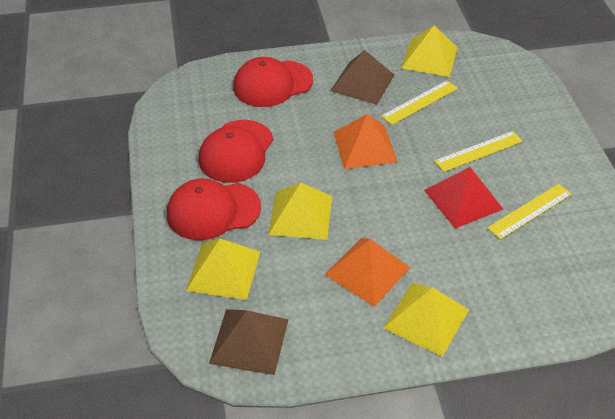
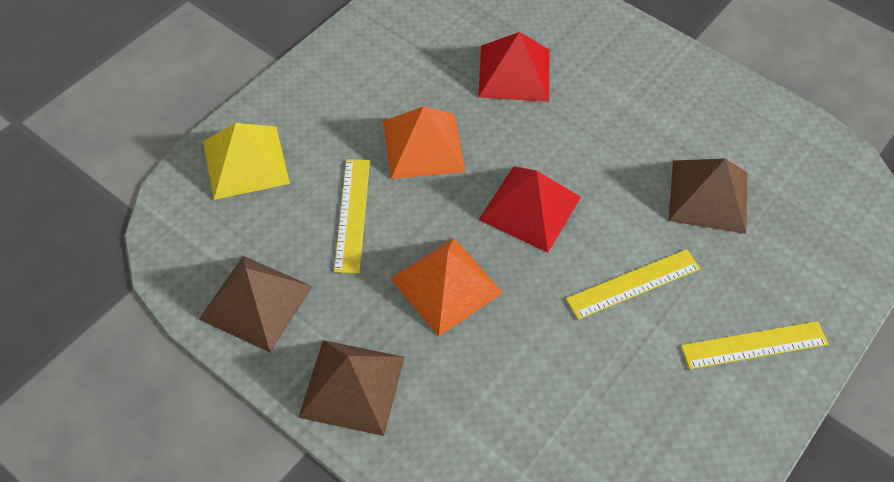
brown pyramid: [209,309,288,375] [330,50,394,105] = 2 -> [199,256,313,352] [298,340,405,436] [669,158,748,234] = 3
red cap: [167,178,261,240] [199,120,273,183] [233,57,313,107] = 3 -> none = 0
red pyramid: [424,167,503,228] = 1 -> [478,32,549,102] [479,166,581,253] = 2
yellow pyramid: [186,239,261,300] [268,182,332,240] [384,283,469,357] [401,25,457,77] = 4 -> [203,123,290,200] = 1

